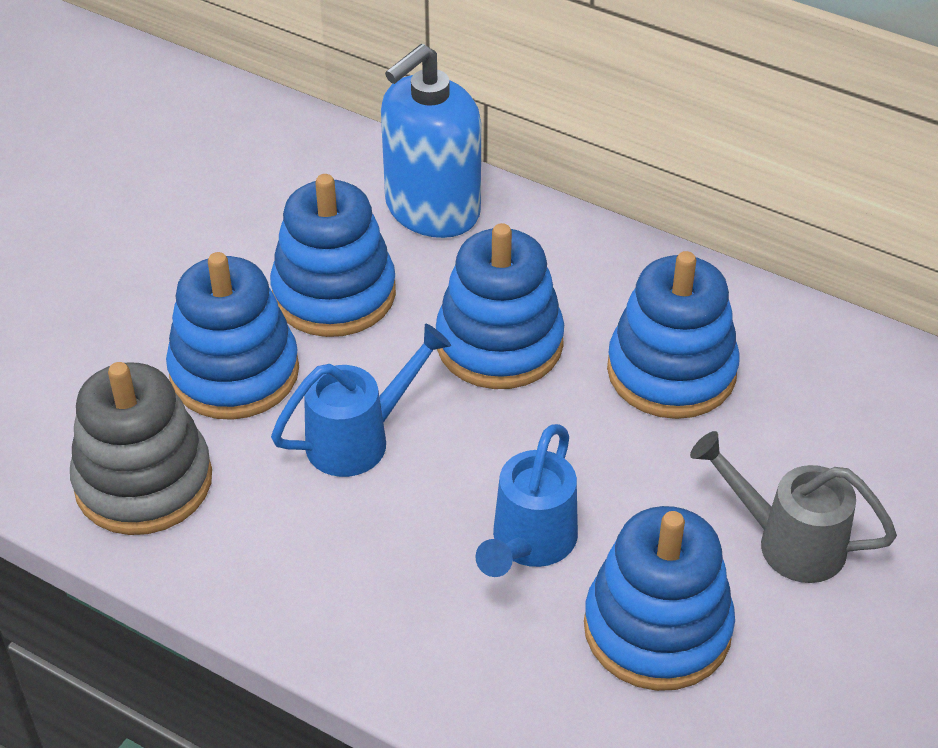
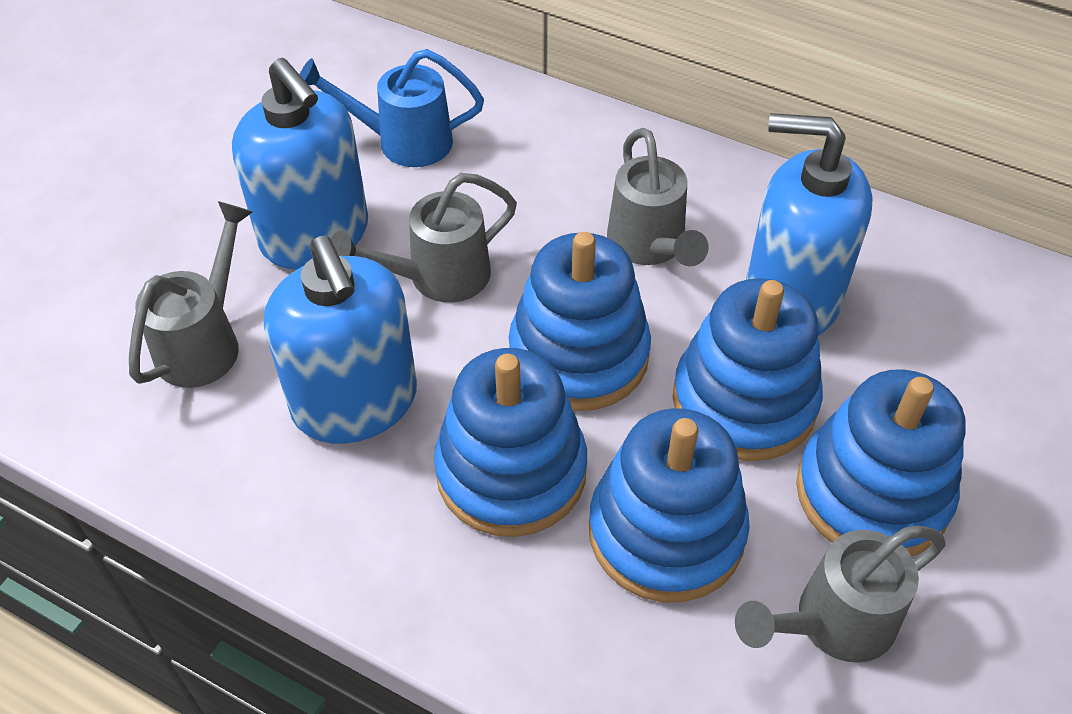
blue soap dispenser: [381,44,481,238] = 1 -> [232,58,368,269] [264,236,417,444] [746,113,872,336] = 3
blue watering can: [271,323,451,477] [475,424,578,577] = 2 -> [299,49,484,167] = 1
grey stacking toy: [70,362,212,535] = 1 -> none = 0
grey watering can: [690,431,897,583] = 1 -> [129,201,253,388] [331,173,517,303] [607,128,708,266] [735,525,946,663] = 4

